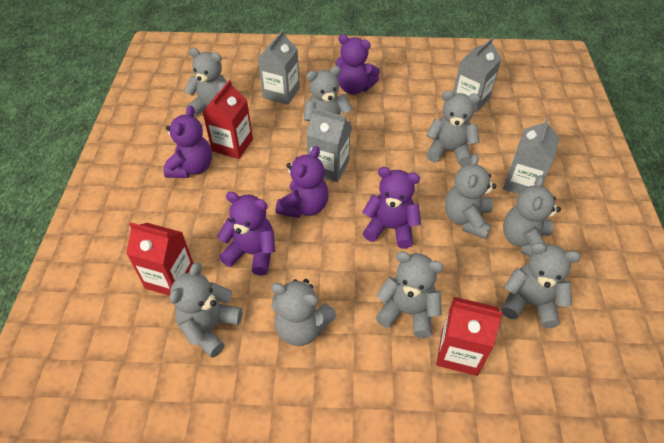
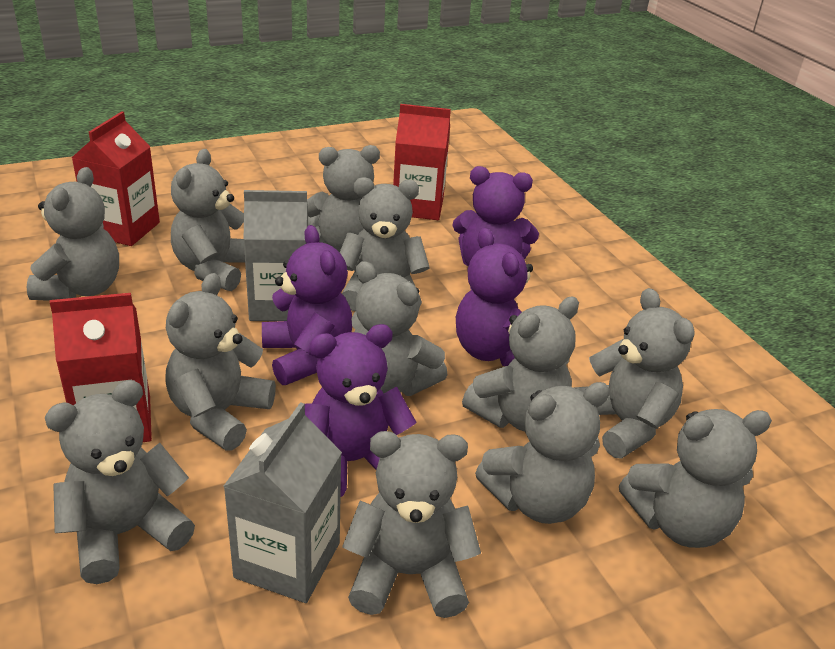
grey carton: [258,30,300,105] [306,108,351,182] [453,37,501,113] [503,118,559,194] = 4 -> [224,402,342,603] [244,190,308,321] = 2
grey teddy bear: [169,262,242,358] [184,48,227,117] [271,279,336,346] [304,66,352,132] [375,251,444,338] [426,90,480,166] [445,154,496,239] [502,243,581,328] [503,175,561,257] = 9 -> [27,167,119,301] [45,380,195,584] [165,273,276,450] [171,149,245,291] [307,145,380,252] [340,177,430,311] [342,431,481,618] [351,261,448,396] [462,297,579,432] [475,382,610,524] [574,288,695,459] [619,409,772,548] = 12
purple teddy bear: [164,106,212,178] [217,192,275,276] [276,146,329,218] [336,34,380,94] [362,167,421,249] = 5 -> [262,225,352,385] [305,324,417,497] [452,166,539,266] [456,228,533,366] = 4

